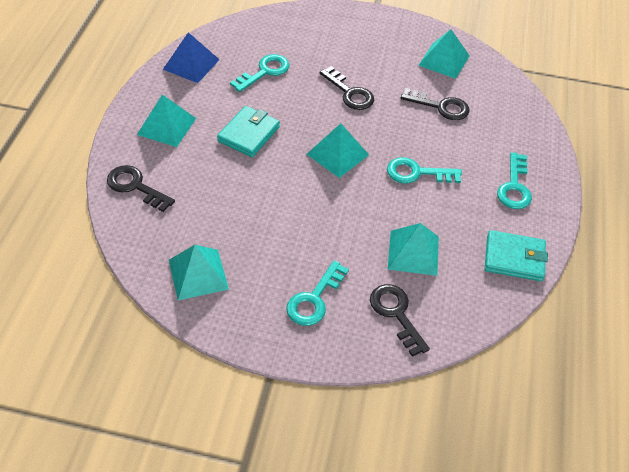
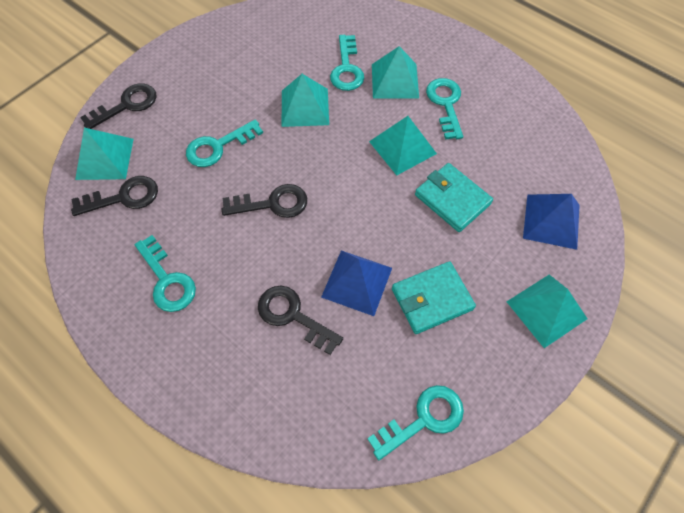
blue pyramid: [163,32,220,83] = 1 -> [321,250,392,316] [523,194,580,250] = 2
turquoise key: [230,54,289,92] [286,260,349,326] [387,157,462,184] [497,152,532,209] = 4 -> [135,235,196,312] [186,119,263,167] [330,35,364,91] [367,385,464,460] [426,78,463,140] = 5

